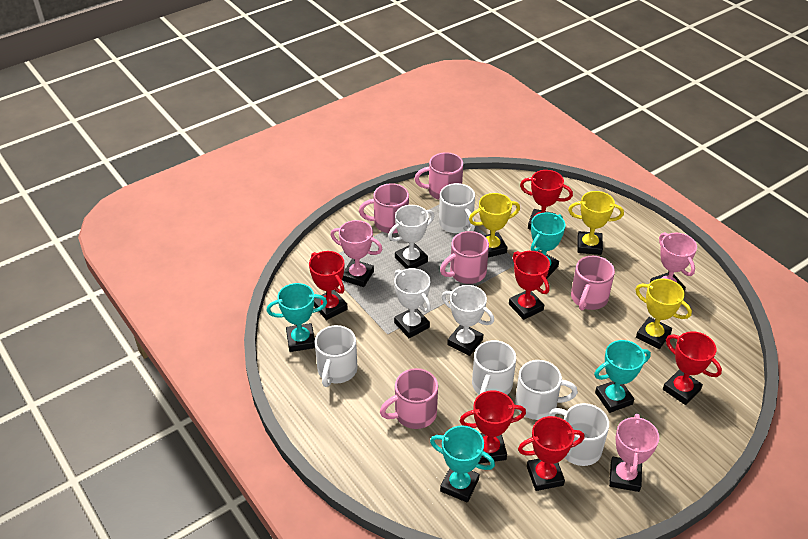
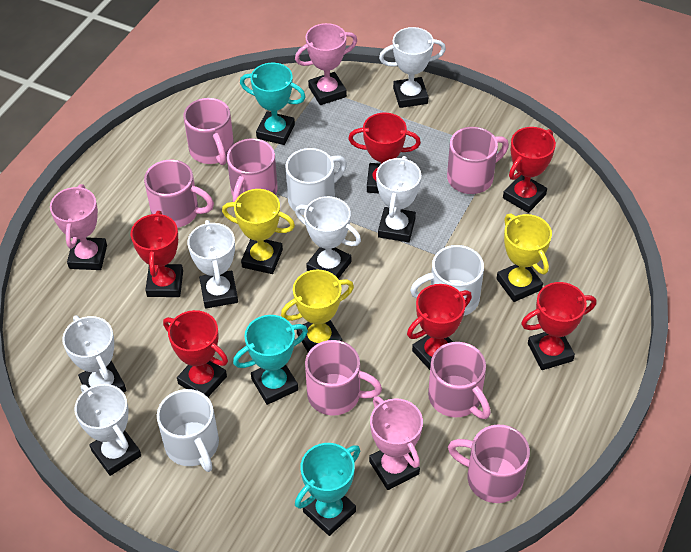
pink mug: [359,183,409,234] [380,368,438,429] [414,152,463,200] [440,231,489,284] [571,256,615,310] = 5 -> [144,160,214,228] [184,98,234,165] [227,138,278,202] [305,340,382,416] [428,342,491,419] [447,127,509,194] [448,424,530,503] = 7
turquoise trophy: [267,283,327,352] [430,426,495,503] [531,212,565,279] [594,340,651,413] = 4 -> [233,315,308,405] [240,63,306,145] [295,443,360,536] = 3
white mug: [315,325,358,387] [439,183,475,233] [472,340,516,395] [515,360,578,420] [549,403,609,466] = 5 -> [157,389,219,472] [285,148,347,215] [410,245,484,316] = 3
white trophy: [388,205,434,269] [394,268,431,338] [442,285,494,356] = 3 -> [62,315,126,393] [75,384,141,476] [188,220,238,308] [295,196,361,279] [376,156,421,243] [379,27,446,108] = 6

